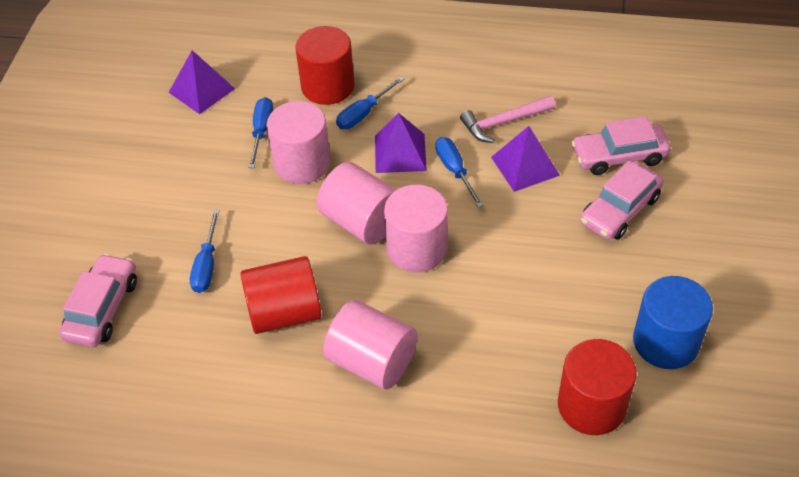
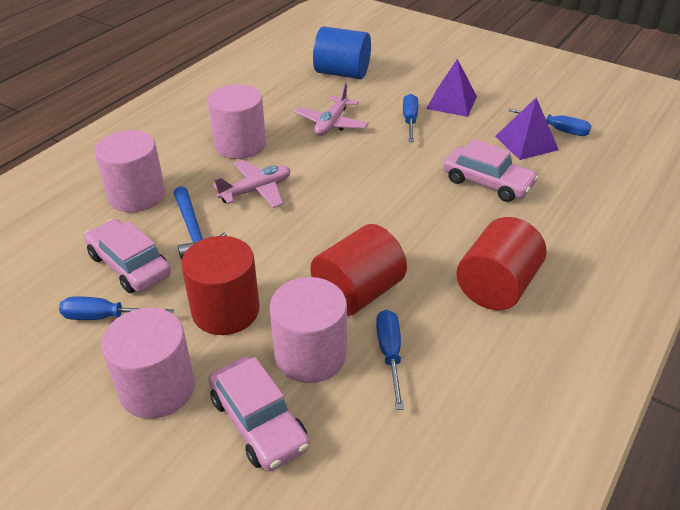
blue hammer: none = 0 -> [174,186,226,260] = 1
pink hammer: [460,96,555,143] = 1 -> none = 0
pink plane: none = 0 -> [213,160,290,208] [295,83,369,136] = 2
purple pyramid: [169,50,235,114] [375,113,427,173] [491,126,560,192] = 3 -> [426,59,477,117] [495,98,559,160] = 2

